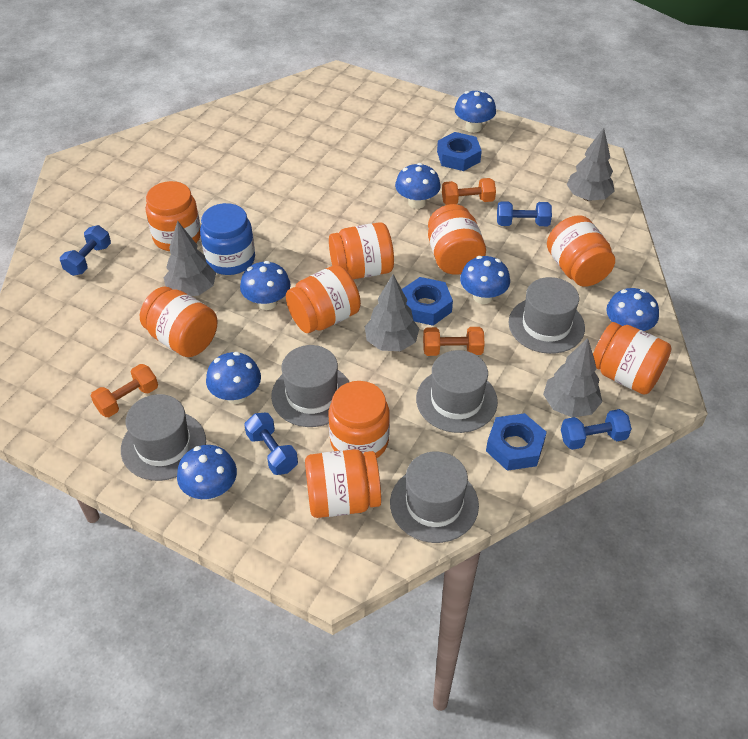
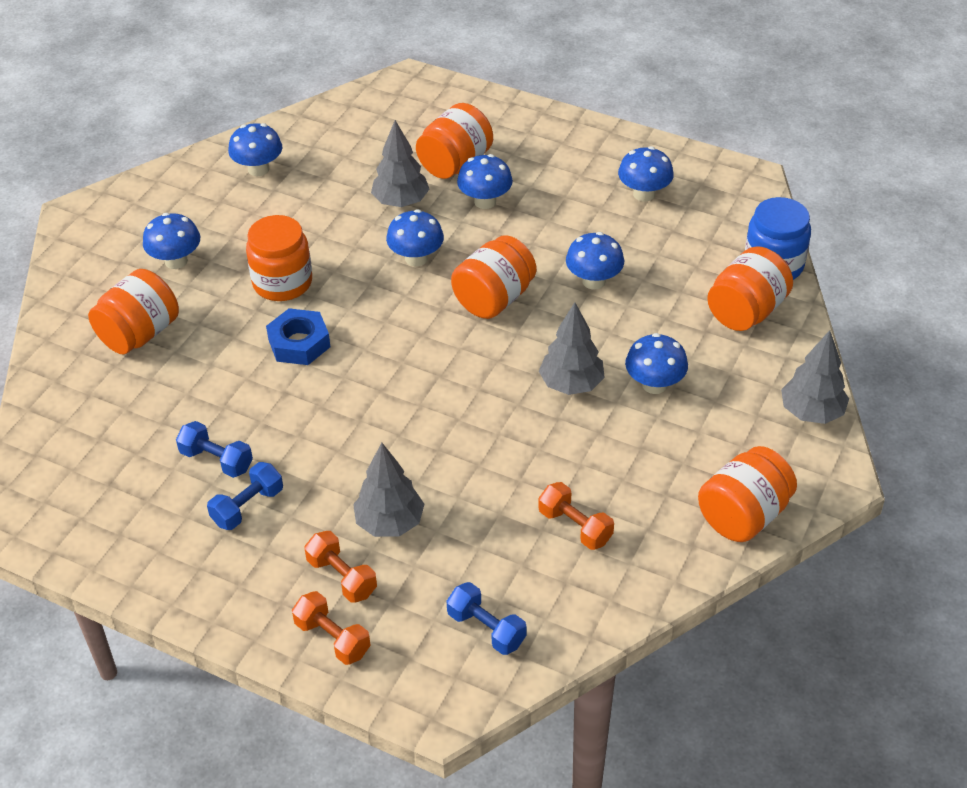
blue dumbbell: [60,225,111,276] [244,413,298,475] [497,201,552,226] [561,409,632,450] = 4 -> [176,421,253,478] [207,462,283,530] [446,582,527,655] = 3
blue nut: [402,277,453,326] [437,132,482,171] [486,413,547,471] = 3 -> [266,308,331,365] = 1
grey hat: [121,394,206,481] [271,345,349,427] [390,452,479,543] [416,350,498,433] [509,277,585,354] = 5 -> none = 0
orange jar: [140,287,217,357] [146,181,201,251] [286,265,361,333] [305,449,381,518] [328,381,390,458] [329,222,394,279] [428,204,486,275] [547,215,615,287] [593,322,671,395] = 9 -> [88,269,179,354] [246,215,312,301] [416,103,493,179] [451,235,536,319] [698,446,797,542] [707,246,793,331] = 6

